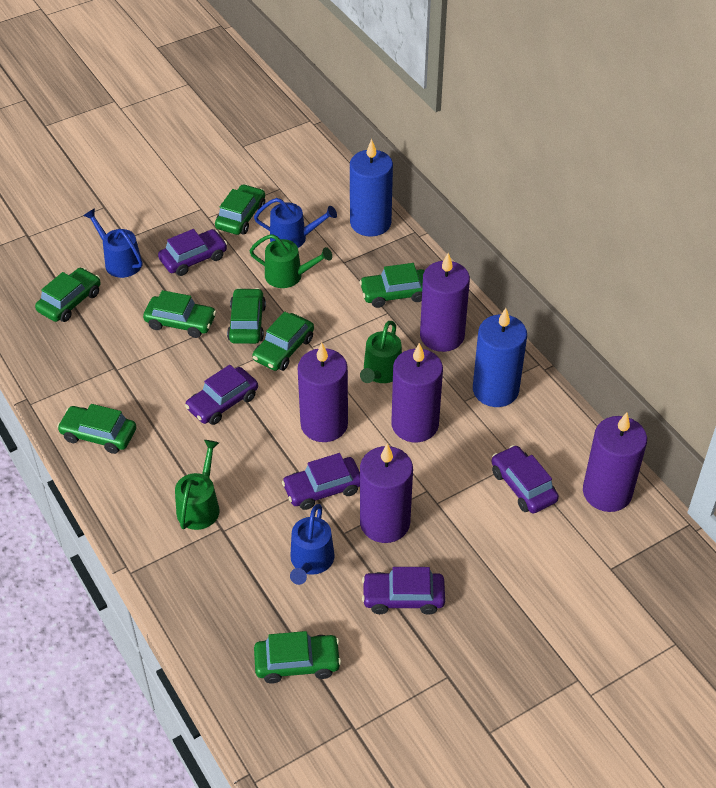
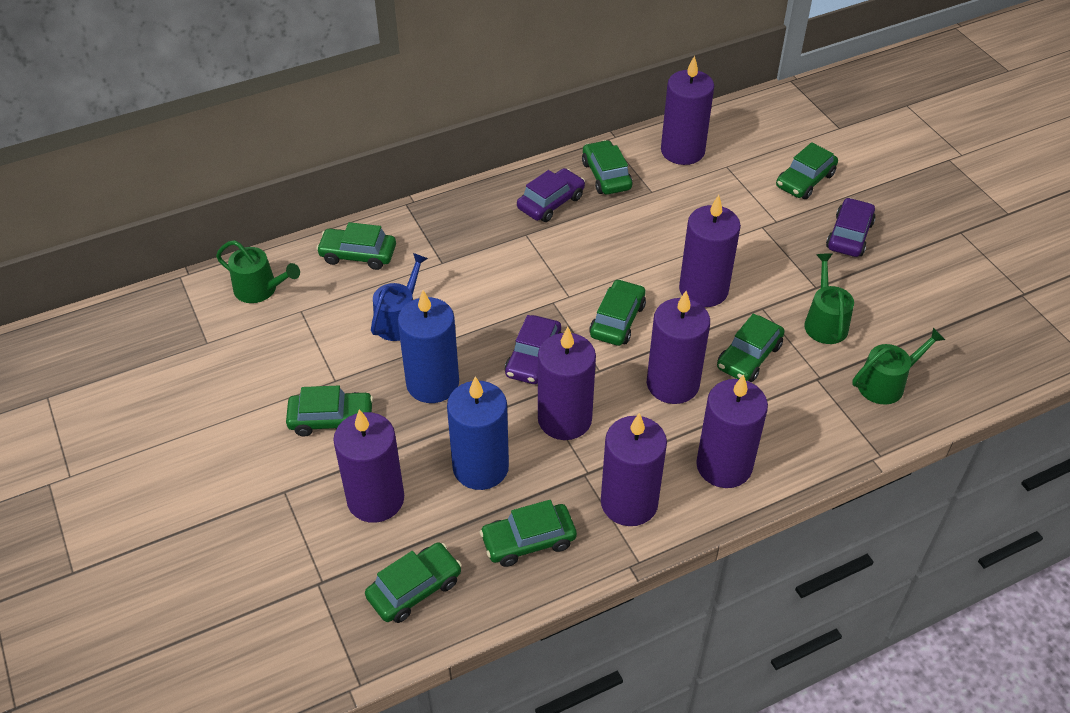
blue watering can: [83,208,143,278] [254,198,337,248] [290,504,335,585] = 3 -> [371,253,428,341] = 1
purple candle: [298,343,348,442] [360,444,413,543] [392,343,443,442] [420,253,470,352] [583,413,647,512] = 5 -> [333,409,404,523] [538,327,596,440] [601,413,667,526] [647,291,710,404] [661,55,714,165] [679,195,741,307] [696,375,768,488] = 7
purple car: [158,229,227,276] [185,365,258,425] [282,453,360,510] [362,567,445,615] [491,445,559,513] = 5 -> [505,315,562,384] [517,168,585,222] [826,198,876,257] = 3

